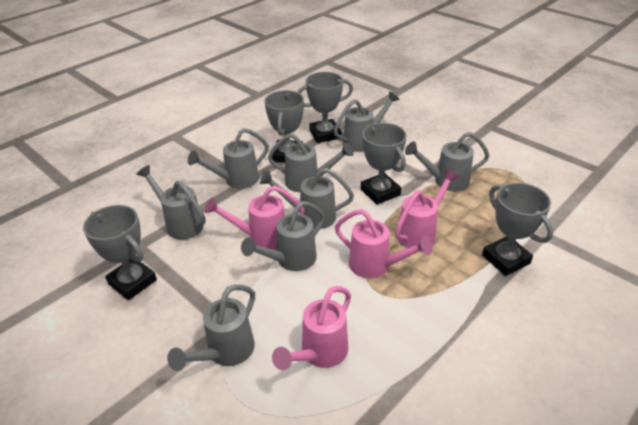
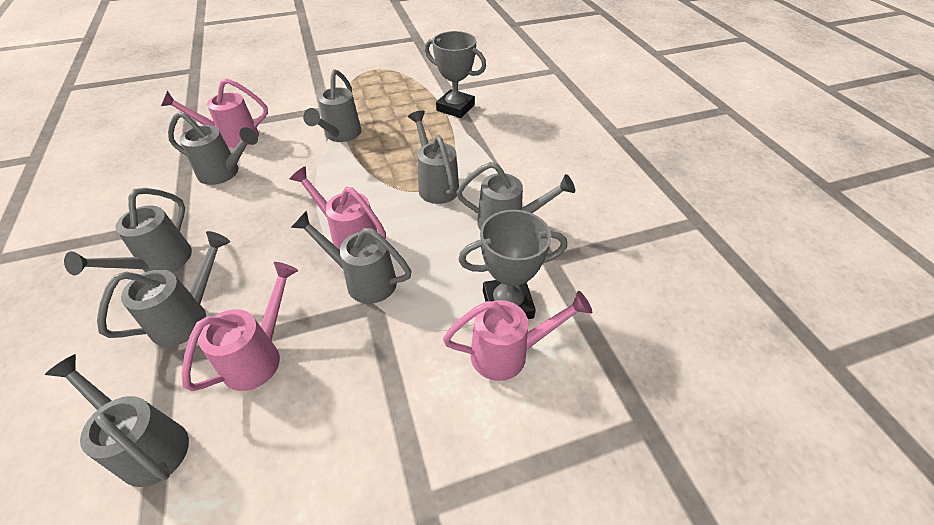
grey trophy: [83,205,157,300] [264,90,304,163] [297,72,353,143] [361,123,407,205] [482,183,553,276] = 5 -> [425,31,486,118] [458,210,567,319] = 2

